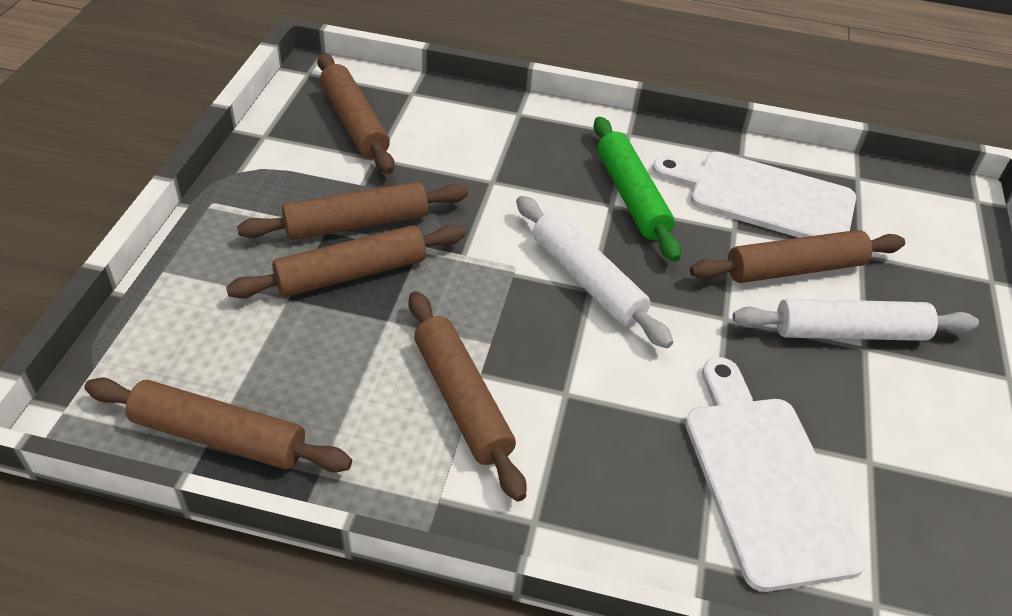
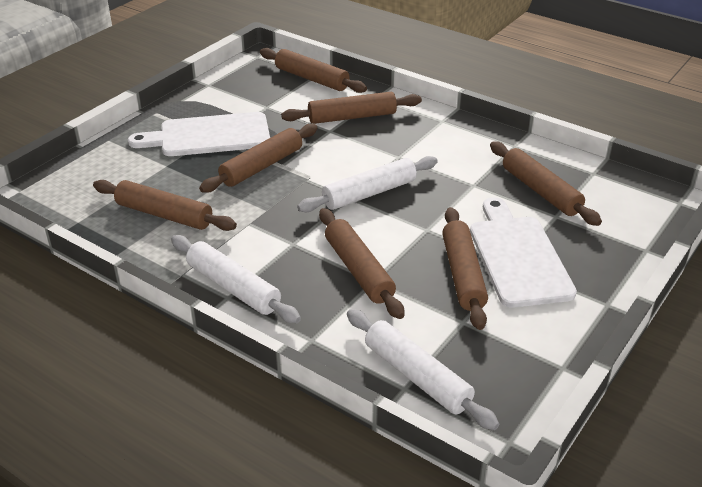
brown rolling pin: [85,377,352,472] [226,225,465,299] [237,182,468,240] [317,53,395,174] [408,291,527,502] [690,230,905,283] = 6 -> [93,180,237,231] [199,124,318,193] [260,48,367,93] [281,92,422,124] [319,208,405,319] [442,207,488,330] [490,141,602,226] = 7
green rolling pin: [593,117,681,262] = 1 -> none = 0
white rolling pin: [516,196,673,348] [732,299,979,341] = 2 -> [171,235,301,323] [297,156,438,212] [347,309,499,430] = 3

